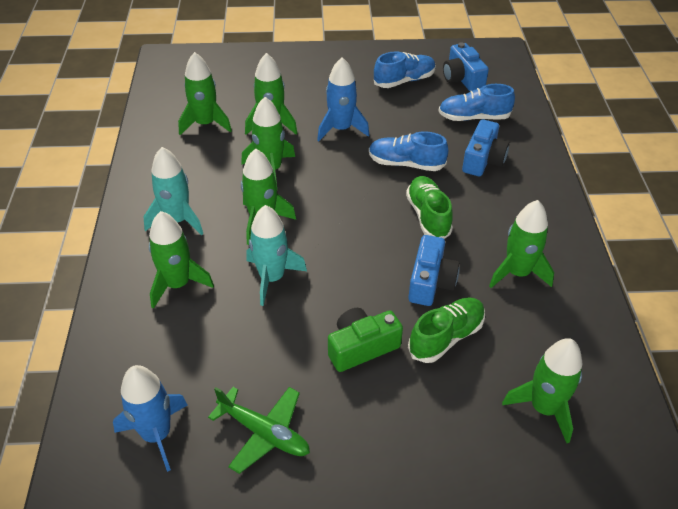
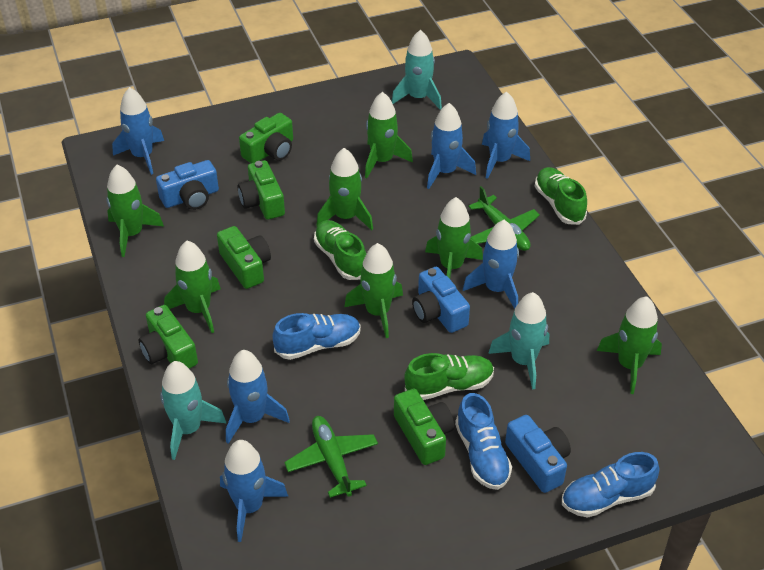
blue rocket: [113,365,187,472] [317,57,369,141] = 2 -> [112,87,164,175] [220,440,289,542] [226,350,290,444] [427,103,476,189] [463,220,519,309] [482,92,530,179] = 6
green camera: [328,308,403,372] = 1 -> [139,305,198,369] [217,226,271,289] [238,160,285,220] [239,113,293,163] [394,389,454,465] = 5
green plane: [208,387,310,474] = 1 -> [284,416,378,498] [468,186,540,251] = 2
green shoe: [406,176,453,239] [408,297,485,363] = 2 -> [314,220,366,280] [404,353,494,400] [535,167,587,225] = 3
turquoise rocket: [143,147,203,235] [246,205,307,306] = 2 -> [160,361,226,460] [392,30,442,110] [488,292,549,390] = 3

